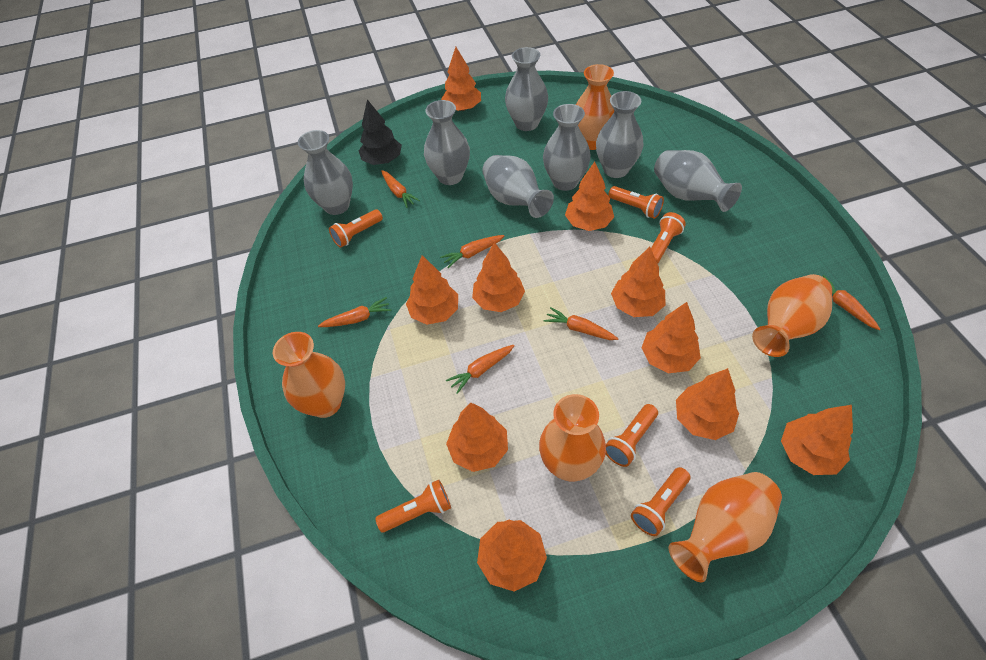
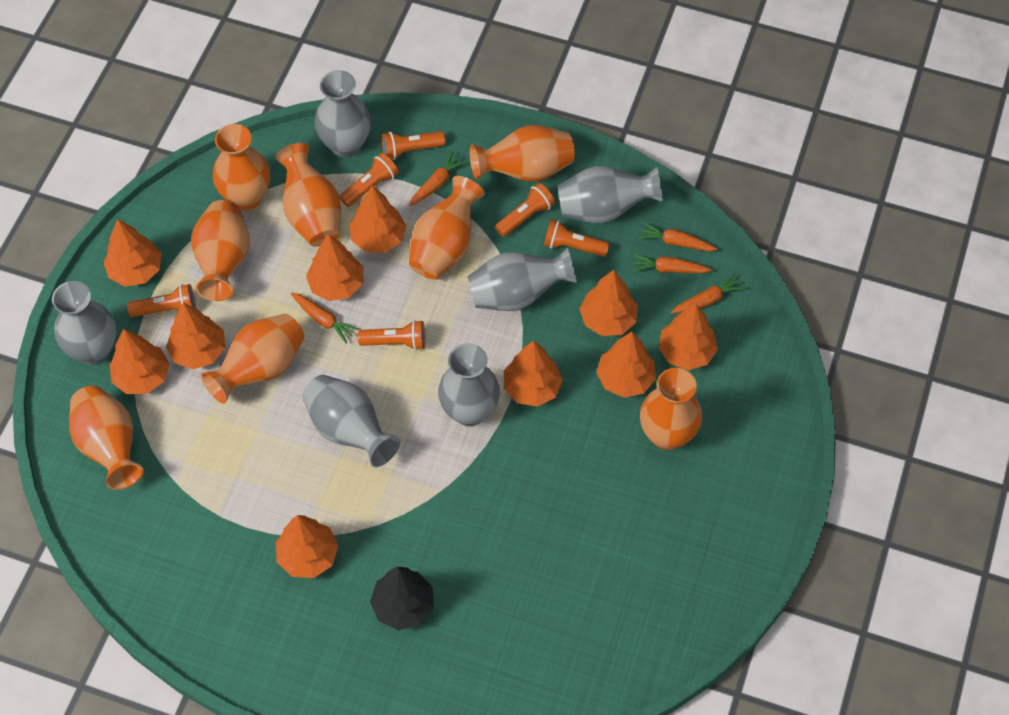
grey vase: [298,130,353,215] [424,100,470,185] [482,155,554,218] [505,47,548,131] [543,104,591,191] [596,91,644,178] [654,150,742,212] = 7 -> [52,281,116,365] [302,375,400,467] [314,70,371,157] [438,343,500,426] [468,248,577,311] [557,166,663,223] = 6
orange carrot: [318,297,391,327] [381,170,420,208] [440,235,504,268] [446,345,515,394] [544,307,619,340] [823,275,880,330] = 6 -> [291,292,359,343] [409,151,467,206] [632,254,712,273] [639,222,718,251] [671,273,745,314] = 5
orange vase: [273,332,345,418] [539,394,606,481] [576,64,614,150] [669,472,782,582] [752,274,832,357] = 5 -> [69,386,144,490] [191,200,250,301] [201,314,305,403] [213,124,270,210] [275,143,341,247] [409,176,485,280] [470,125,575,182] [640,368,702,450] = 8

